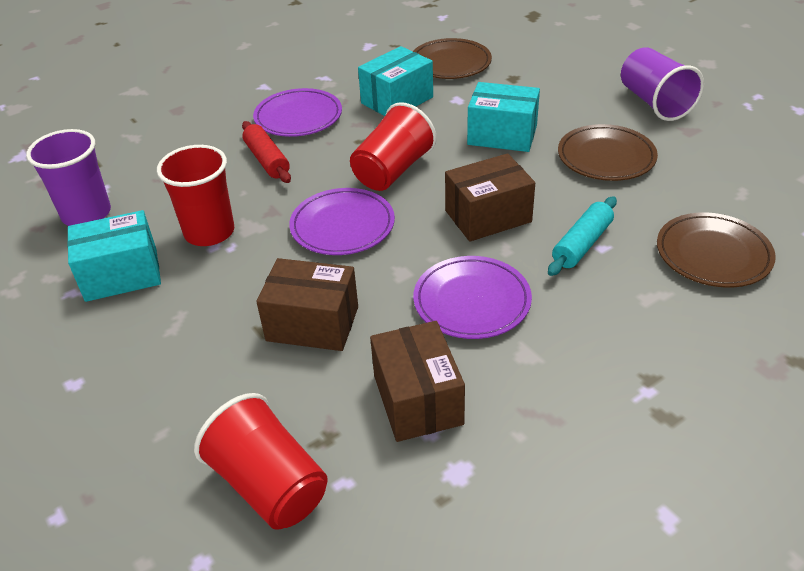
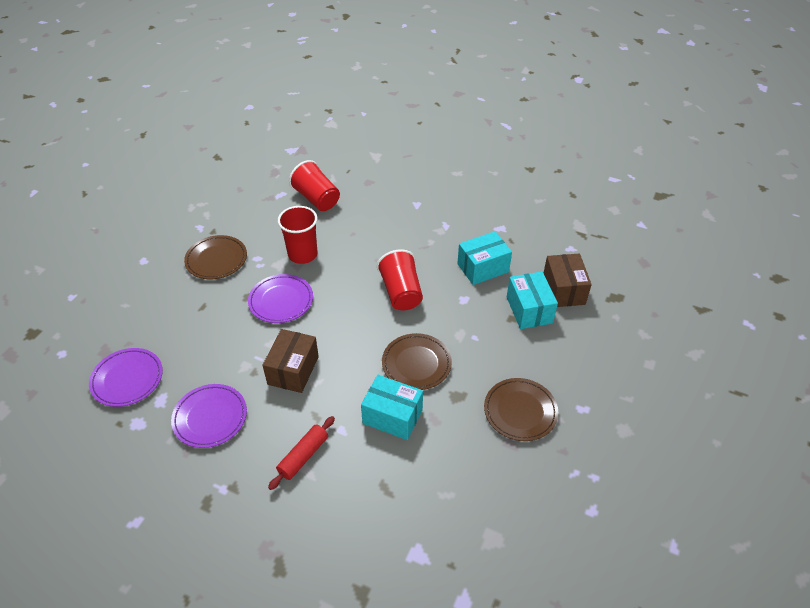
brown box: [256,258,358,351] [370,321,465,442] [445,153,535,242] = 3 -> [263,329,319,393] [544,253,592,307] = 2
purple cup: [26,129,111,226] [621,47,704,121] = 2 -> none = 0
turquoise rolling pin: [548,196,617,276] = 1 -> none = 0

